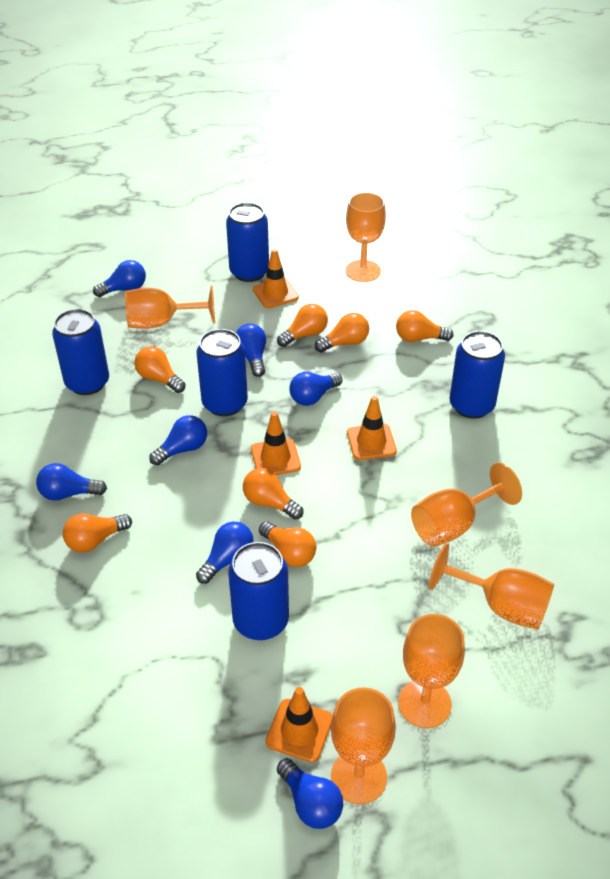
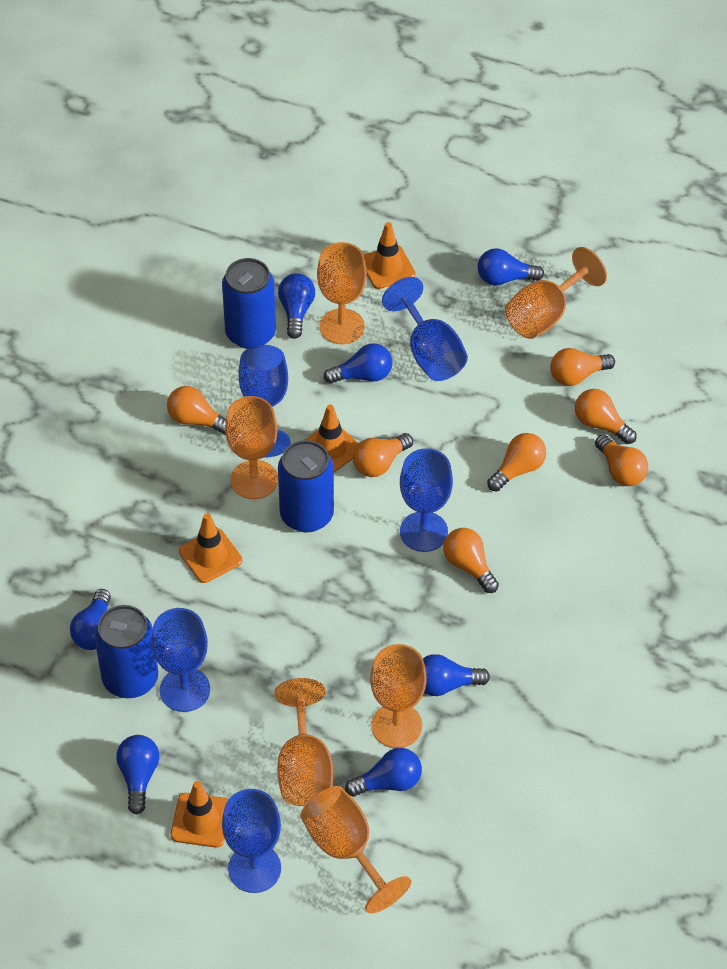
blue can: [52,309,109,395] [196,329,248,416] [226,203,269,282] [228,542,289,640] [449,331,505,419] = 5 -> [94,605,158,698] [222,258,276,349] [278,440,334,533] = 3
blue goblet: none = 0 -> [152,608,210,712] [222,789,281,893] [239,345,291,458] [382,277,468,381] [400,448,453,552] = 5

